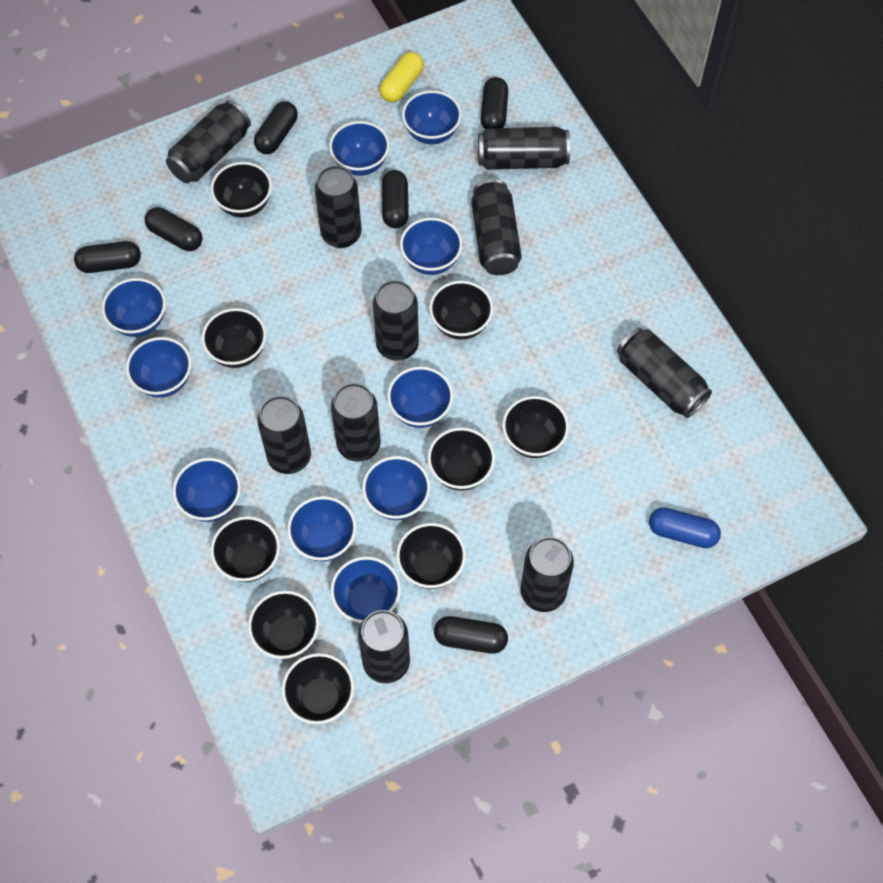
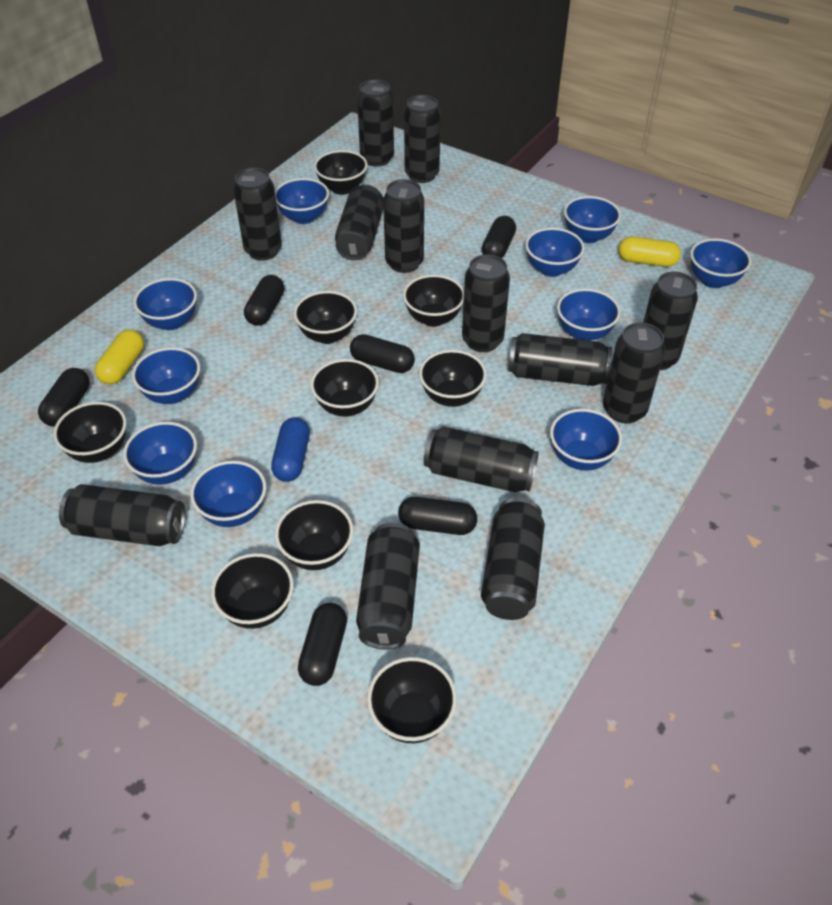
black can: [166,100,251,183] [257,396,311,474] [315,165,362,248] [331,383,381,462] [358,610,410,683] [373,280,419,361] [471,179,522,275] [478,127,570,170] [520,537,574,612] [617,327,712,418] = 10 -> [59,484,186,546] [233,168,282,261] [335,184,383,260] [356,523,420,650] [357,80,394,167] [383,179,424,273] [404,95,441,183] [424,426,539,492] [462,254,510,352] [481,498,545,620] [508,333,612,386] [603,322,665,424] [643,272,698,370] = 13
yellow capsule: [380,52,424,103] = 1 -> [95,329,144,385] [618,237,681,267] = 2

